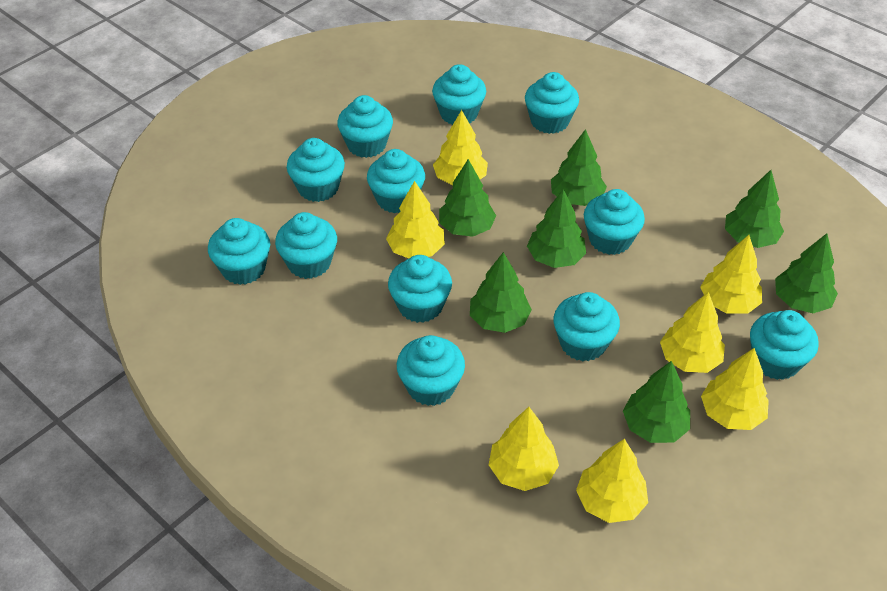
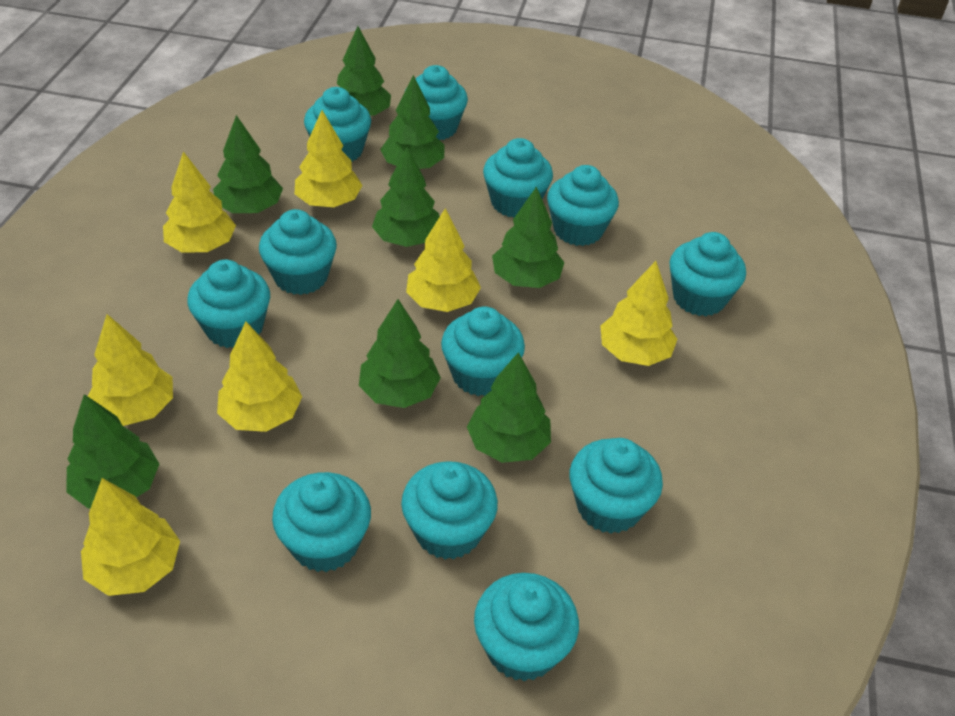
green tree: [439,159,496,237] [470,252,532,333] [527,189,586,268] [551,129,607,206] [623,361,690,443] [725,170,784,248] [775,233,838,313] = 7 -> [66,394,159,508] [213,115,283,213] [337,26,391,116] [359,299,441,408] [372,147,440,247] [380,75,444,169] [467,352,551,463] [492,186,565,288] = 8

